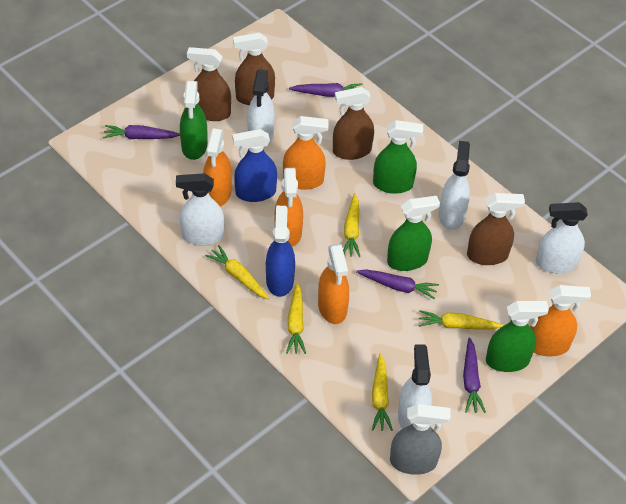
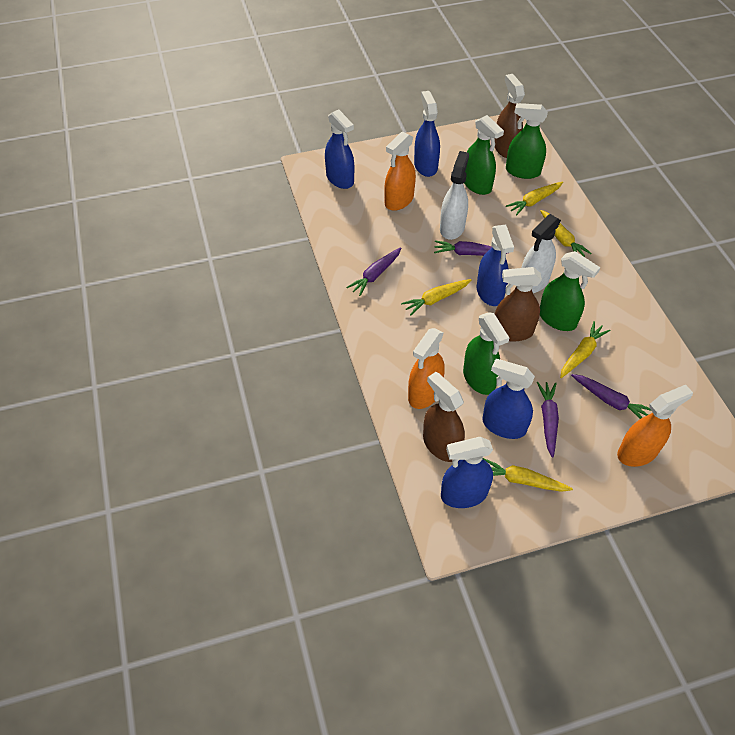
blue spray bottle: [232,129,277,202] [266,206,295,297] = 2 -> [325,110,354,189] [414,91,440,177] [441,437,493,508] [477,225,514,306] [482,359,535,439] = 5
brown spray bottle: [187,47,231,121] [233,33,275,105] [333,87,374,160] [467,193,525,265] = 4 -> [423,372,465,462] [495,74,525,158] [495,267,542,342] = 3
grey spray bottle: [390,404,451,475] = 1 -> none = 0
orange spray bottle: [203,128,232,207] [274,168,303,247] [283,116,329,190] [318,243,349,324] [530,285,591,357] = 5 -> [384,131,416,211] [408,328,445,409] [617,385,693,467] = 3
white spray bottle: [176,173,224,246] [247,69,275,147] [398,345,432,429] [439,141,470,230] [536,202,588,273] = 5 -> [440,151,469,240] [521,214,561,293] = 2

